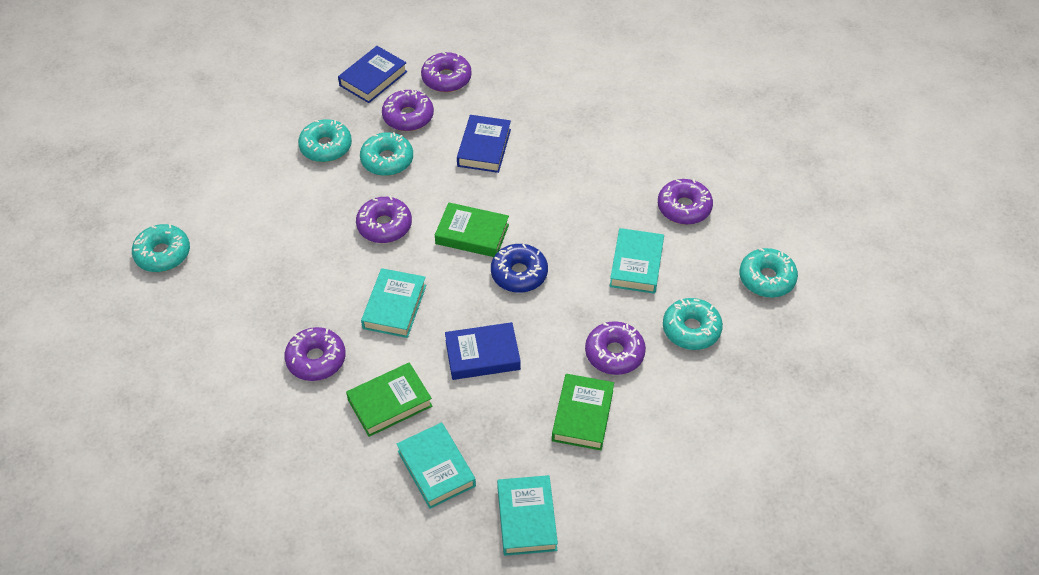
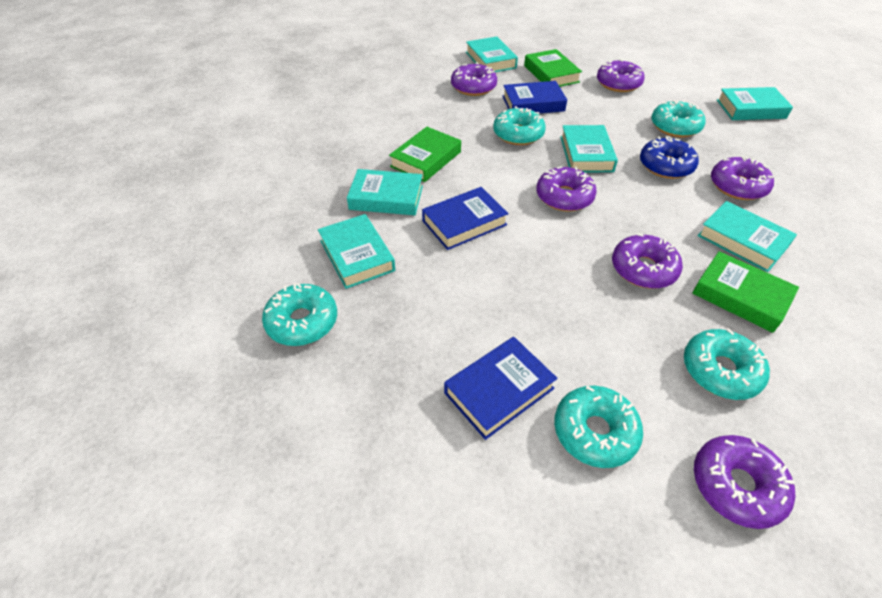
turquoise book: [361,268,426,338] [397,422,476,509] [497,475,558,556] [610,228,664,294] = 4 -> [318,214,395,289] [347,169,423,215] [466,36,518,72] [560,125,618,172] [697,201,797,272] [717,87,793,120] = 6

